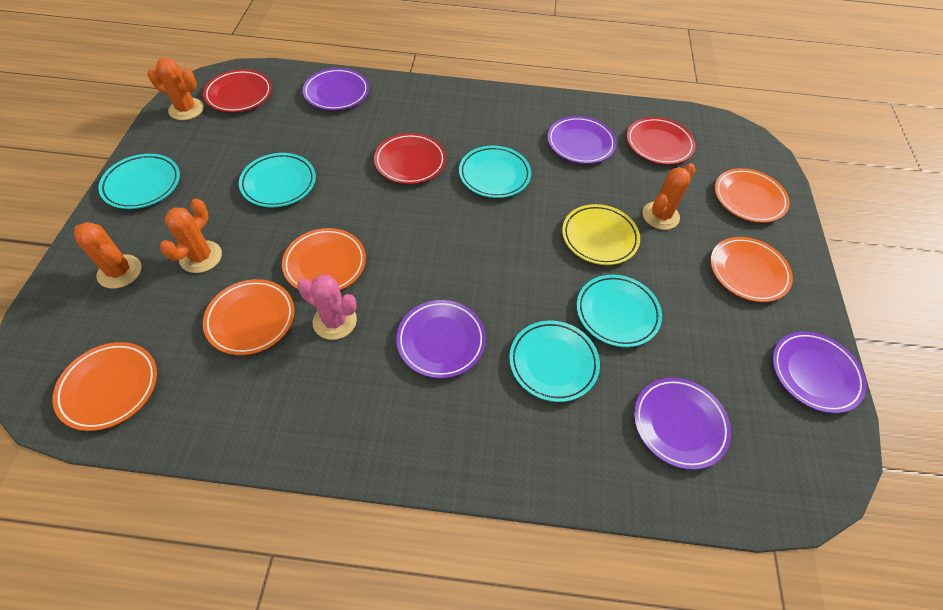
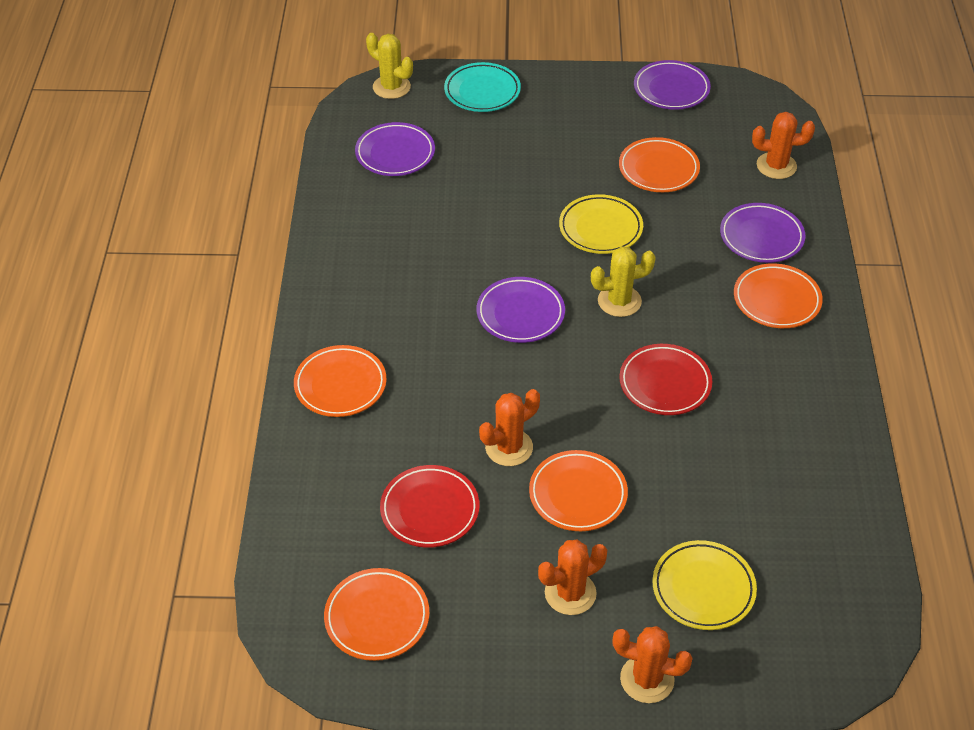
pink cactus: [297,274,357,340] = 1 -> none = 0
purple plate: [302,68,369,110] [396,300,486,378] [547,116,616,164] [634,378,731,470] [773,332,866,413] = 5 -> [355,122,435,176] [477,277,565,343] [634,60,711,110] [720,203,806,263] = 4
red plate: [203,69,272,112] [374,133,446,184] [627,117,695,165] = 3 -> [380,465,479,548] [619,344,712,415] = 2
turquoise plate: [98,154,180,209] [239,153,316,207] [459,146,531,198] [509,321,600,402] [577,275,662,347] = 5 -> [444,62,521,112] = 1
yellow cactus: none = 0 -> [366,33,413,99] [591,246,656,317] = 2
yellow plate: [562,204,640,265] = 1 -> [559,194,643,254] [652,540,757,630] = 2

